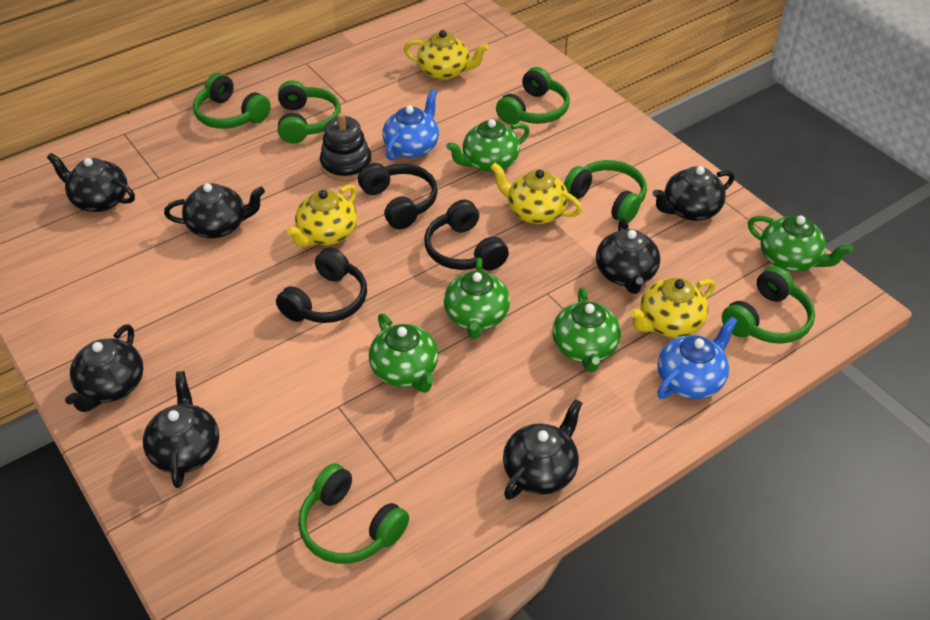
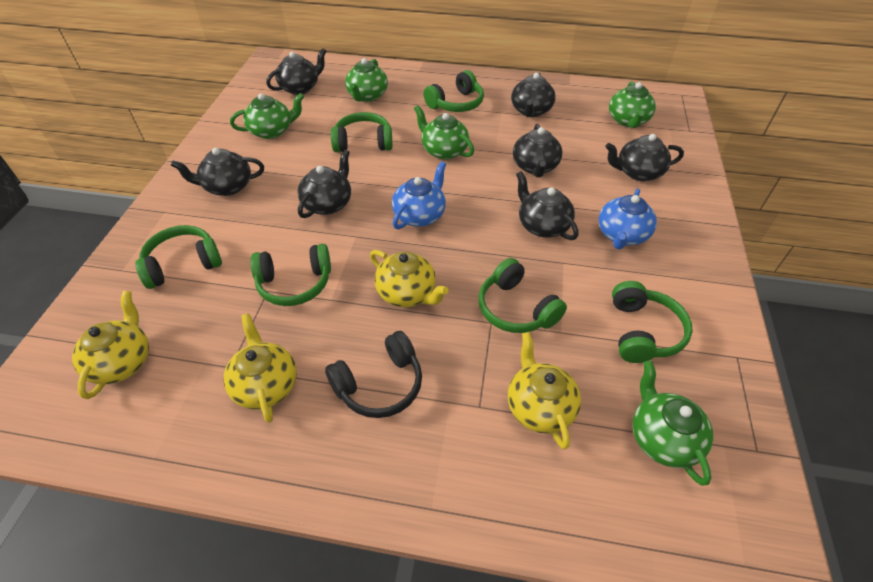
black headphones: [276,247,367,323] [358,163,438,229] [424,200,509,270] = 3 -> [325,331,422,418] = 1
black stacking toy: [320,113,372,181] = 1 -> none = 0

